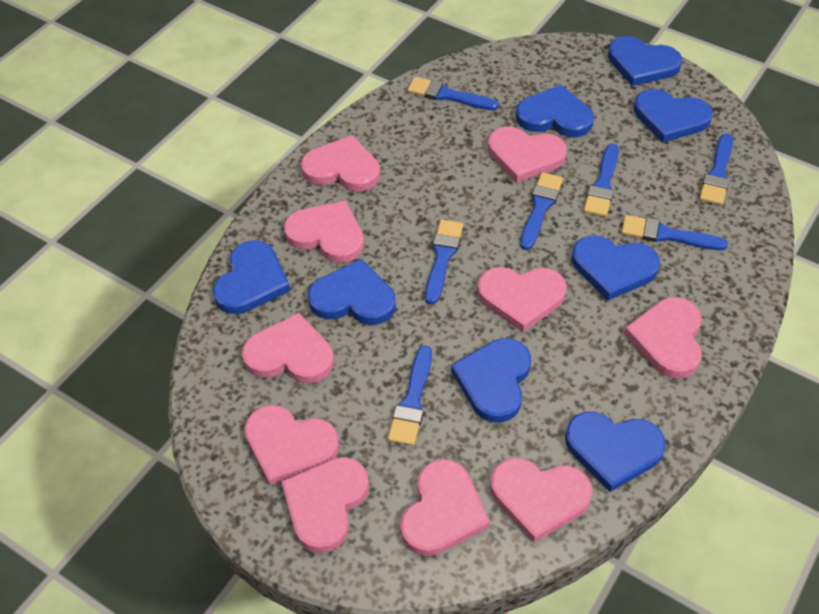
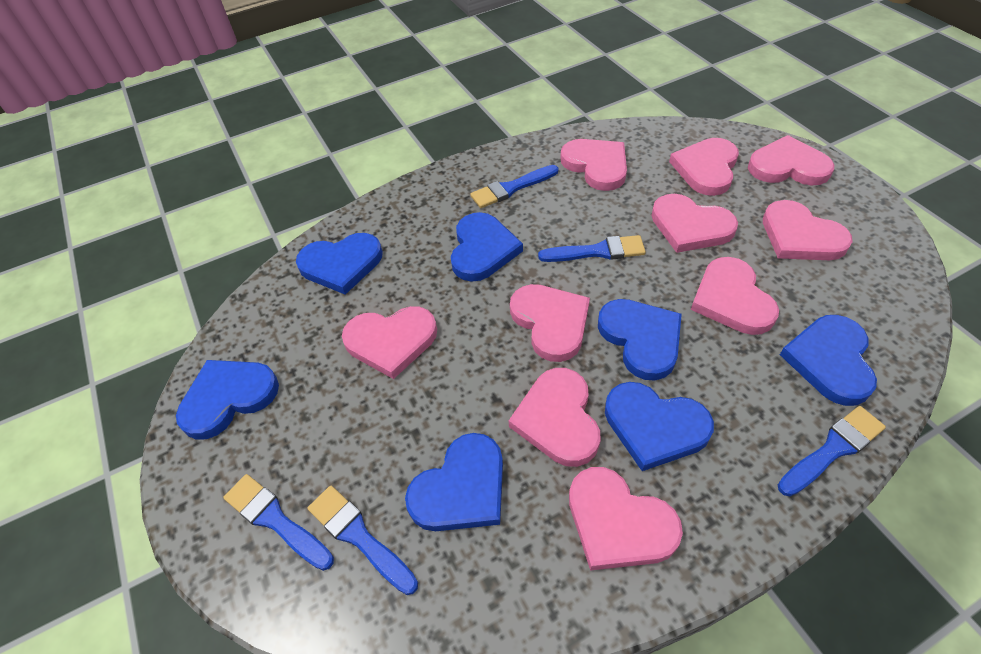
blue brush: [388,345,432,446] [407,77,499,110] [425,219,463,305] [520,172,563,250] [584,143,619,217] [621,215,728,250] [699,133,733,205] = 7 -> [223,474,334,571] [307,486,418,595] [470,165,558,208] [538,235,646,262] [778,406,886,497] = 5
blue heart: [213,240,290,314] [308,259,396,325] [451,338,531,423] [516,85,594,137] [565,412,666,492] [572,236,660,300] [608,36,682,86] [634,89,713,143] = 8 -> [176,360,279,440] [296,233,383,295] [405,433,503,531] [451,212,523,282] [598,299,682,381] [605,382,714,471] [780,315,877,406] = 7

